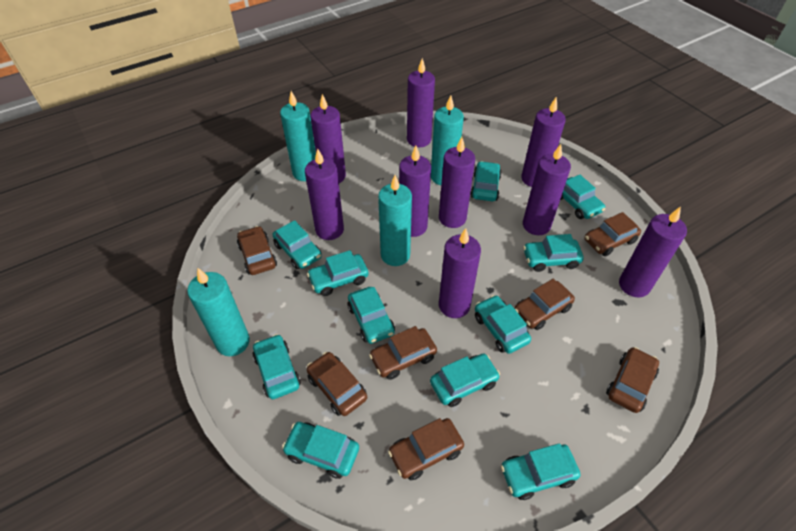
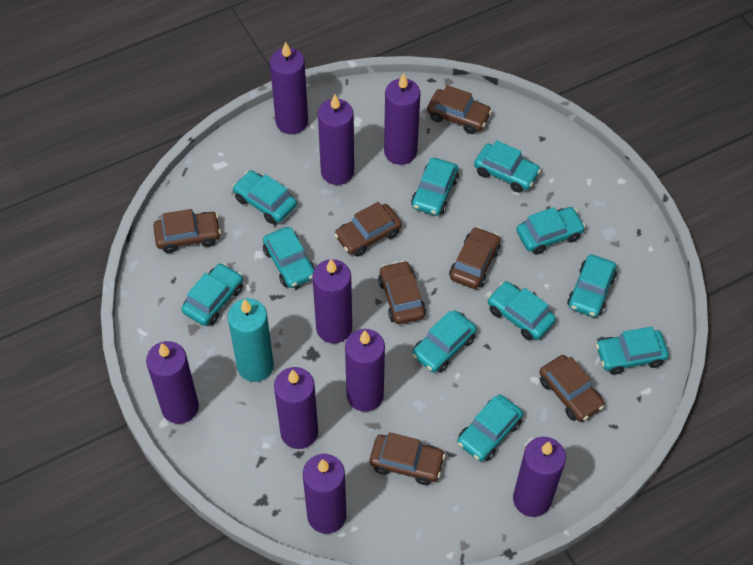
turquoise candle: [187,268,250,356] [280,91,316,181] [378,175,412,266] [431,95,464,185] = 4 -> [228,298,274,382] = 1

